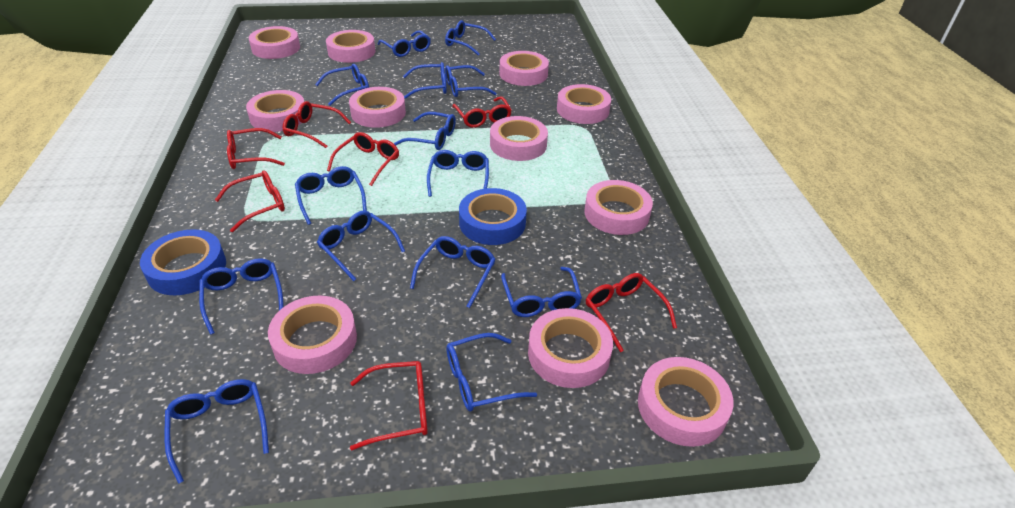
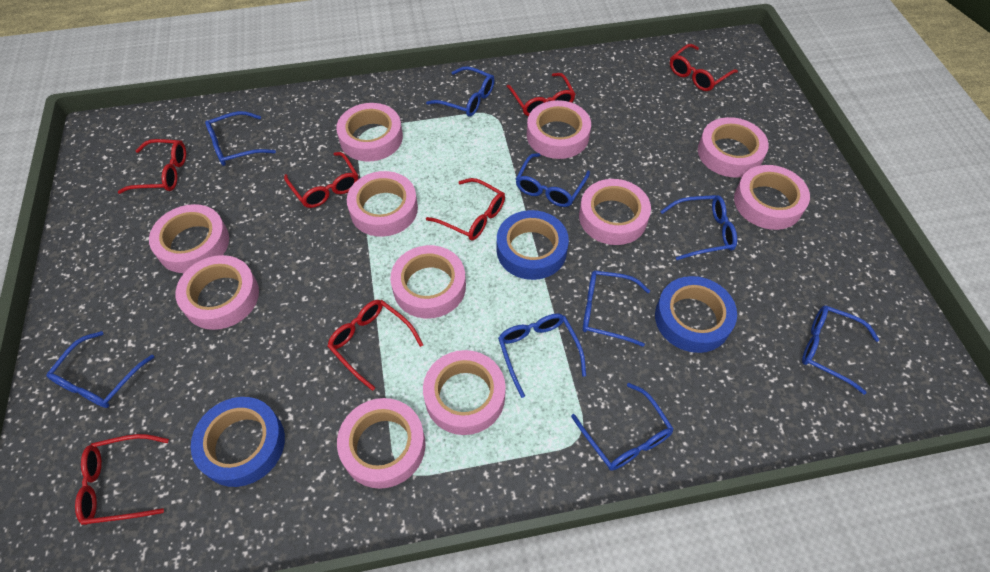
blue glasses: [164,379,269,484] [199,258,284,335] [295,166,367,225] [315,64,369,106] [317,210,405,281] [378,30,431,57] [394,112,456,150] [403,62,447,99] [410,236,496,308] [427,150,489,197] [445,20,496,56] [445,65,497,97] [446,333,537,411] [501,267,582,317] = 14 -> [46,331,154,408] [205,111,276,166] [426,66,495,117] [498,313,586,398] [516,153,590,207] [571,383,674,471] [582,270,650,347] [660,195,737,260] [802,305,880,395] = 9
blue tape: [140,229,226,295] [459,188,527,245] = 2 -> [191,397,285,487] [497,210,569,280] [655,276,737,353] = 3

